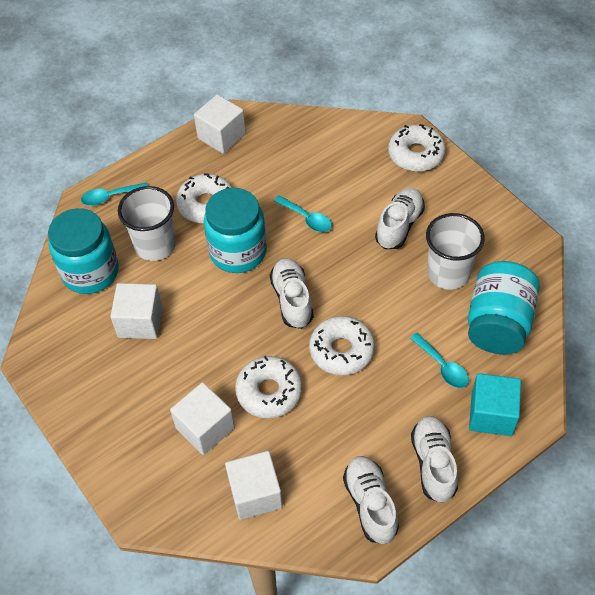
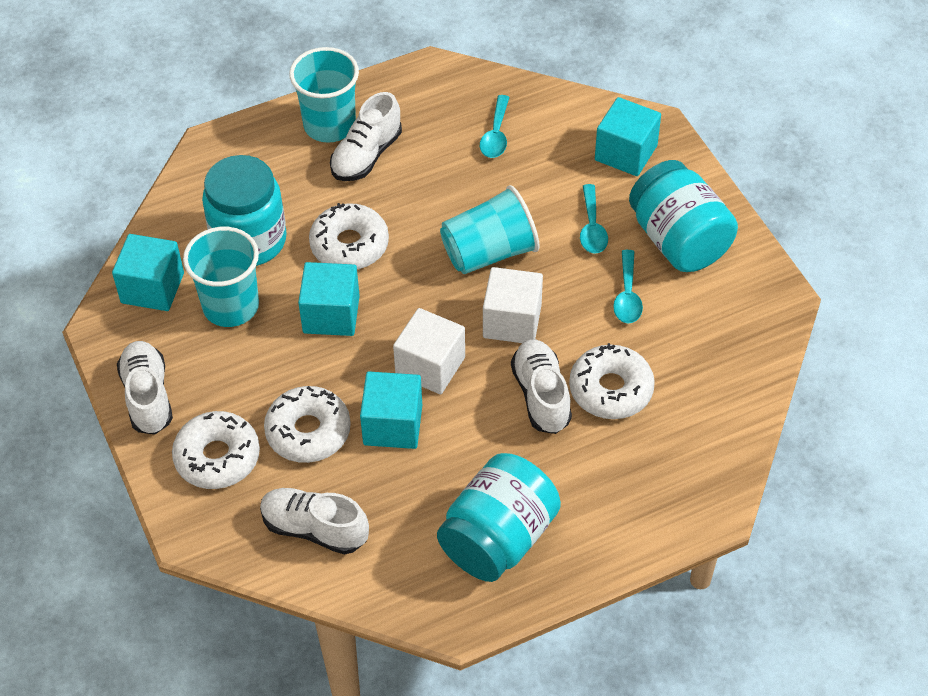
turquoise cube: [469,373,521,436] = 1 -> [112,234,184,311] [298,262,360,336] [360,372,422,449] [595,97,661,176] = 4
turquoise cup: none = 0 -> [183,227,259,327] [289,47,359,143] [440,185,540,274] = 3
white cube: [110,283,163,339] [170,382,235,455] [194,94,246,154] [225,451,283,520] = 4 -> [393,308,465,394] [483,267,543,343] = 2
white cup: [118,186,176,261] [426,213,485,290] = 2 -> none = 0

